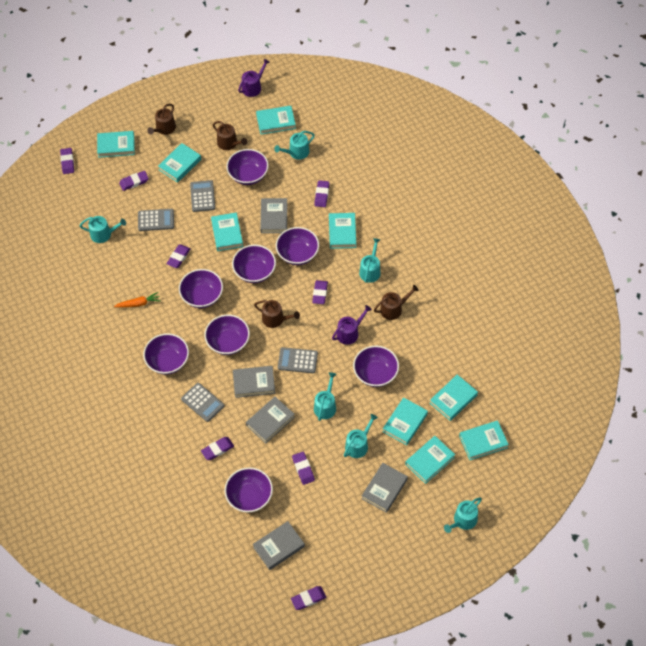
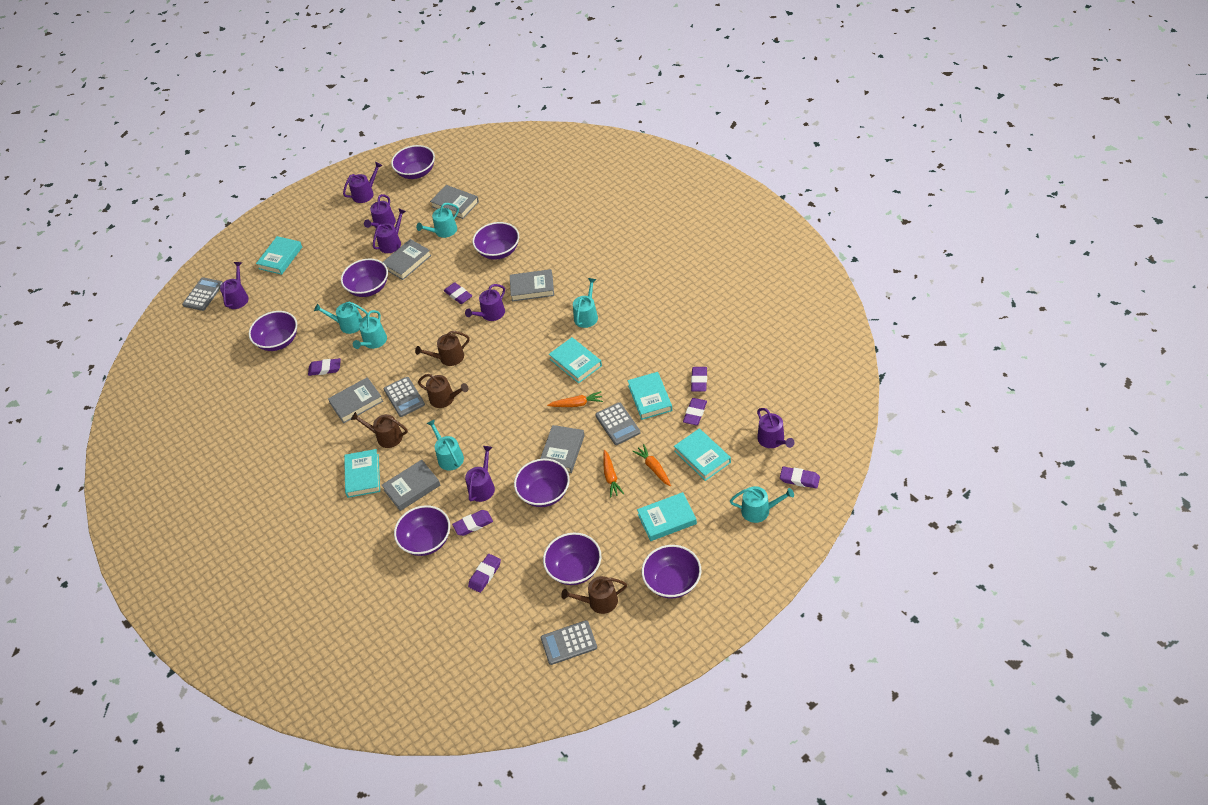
grey book: [233,366,275,398] [246,397,295,443] [253,521,305,570] [260,198,287,233] [362,463,408,513] = 5 -> [328,377,383,423] [382,460,440,511] [383,239,432,280] [430,185,479,219] [510,269,554,301] [540,425,585,473] = 6
orange carrot: [114,292,161,308] = 1 -> [547,391,603,407] [603,450,624,498] [632,444,671,486] = 3
purple eraser: [60,148,74,174] [119,171,149,191] [166,244,191,268] [201,437,234,460] [291,586,326,610] [292,452,315,485] [312,280,328,304] [314,180,329,207] = 8 -> [308,358,341,376] [444,282,472,304] [452,510,493,536] [468,554,501,593] [683,398,707,425] [691,367,707,392] [780,467,820,488] = 7
purple watering can: [238,59,270,97] [332,305,372,345] = 2 -> [220,262,249,309] [343,162,382,203] [364,194,396,228] [373,208,406,253] [465,284,505,321] [465,446,495,502] [757,408,795,448] = 7
turquoise book: [97,131,135,158] [158,143,201,183] [211,212,243,251] [256,106,296,135] [329,213,356,249] [383,397,428,445] [405,436,455,484] [430,375,478,421] [459,420,509,460] = 9 -> [256,236,302,275] [344,449,380,498] [549,337,602,383] [628,372,672,420] [637,492,697,541] [674,428,731,481] = 6

